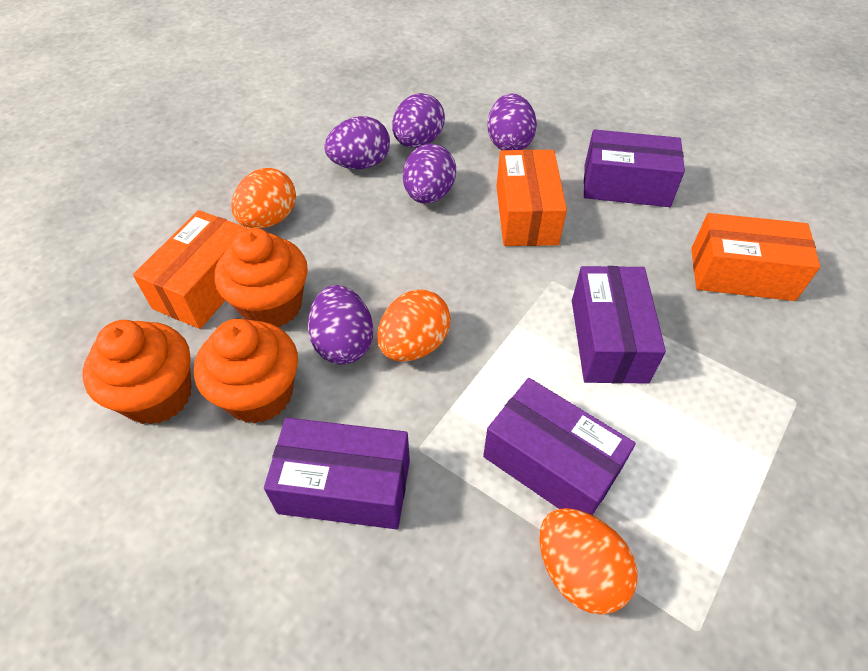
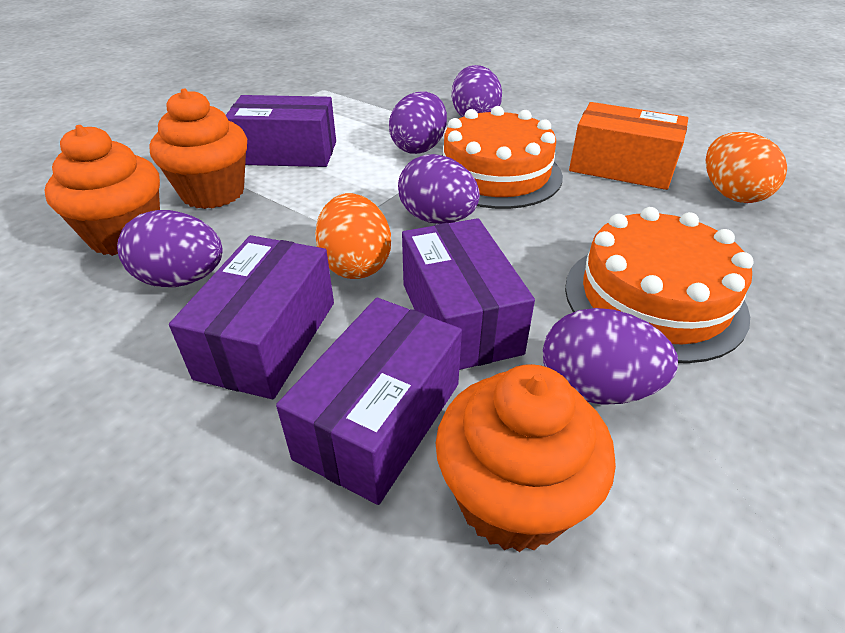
orange box: [133,210,247,329] [496,149,567,246] [691,213,820,301] = 3 -> [569,102,688,190] = 1
orange cake: none = 0 -> [442,106,563,209] [565,207,754,363] = 2
orange egg: [231,168,296,228] [377,290,451,362] [539,508,637,615] = 3 -> [315,193,391,279] [706,132,787,203] = 2

